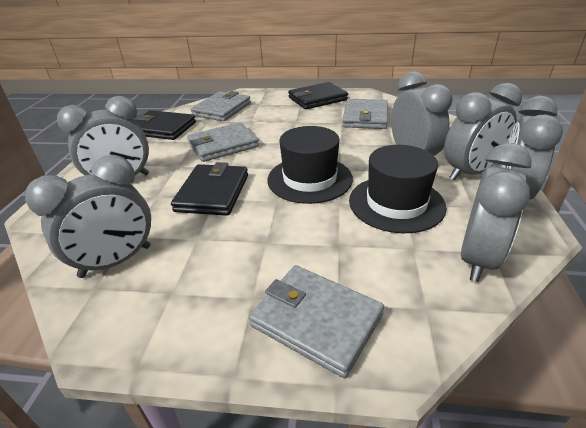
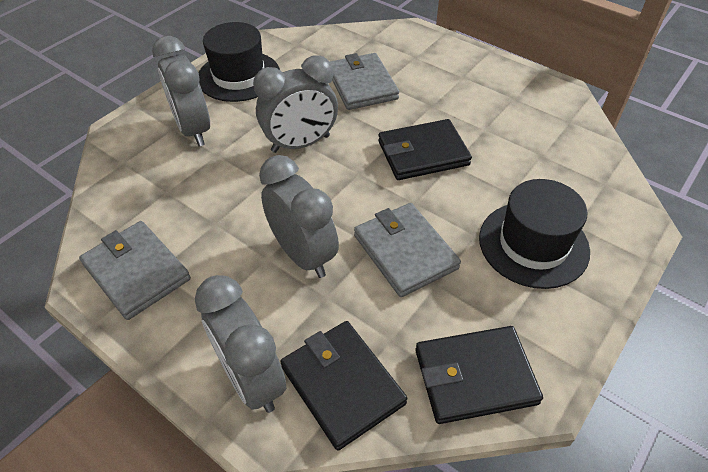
grey clock: [25,155,151,278] [57,96,149,175] [391,71,453,156] [444,83,522,181] [461,143,532,282] [501,96,563,199] = 6 -> [152,36,210,146] [195,275,286,413] [253,55,338,153] [259,155,339,278] = 4
grey wallet: [187,122,259,162] [191,91,251,121] [249,265,384,378] [342,99,388,129] = 4 -> [79,221,191,320] [330,53,399,110] [354,203,461,297] = 3

